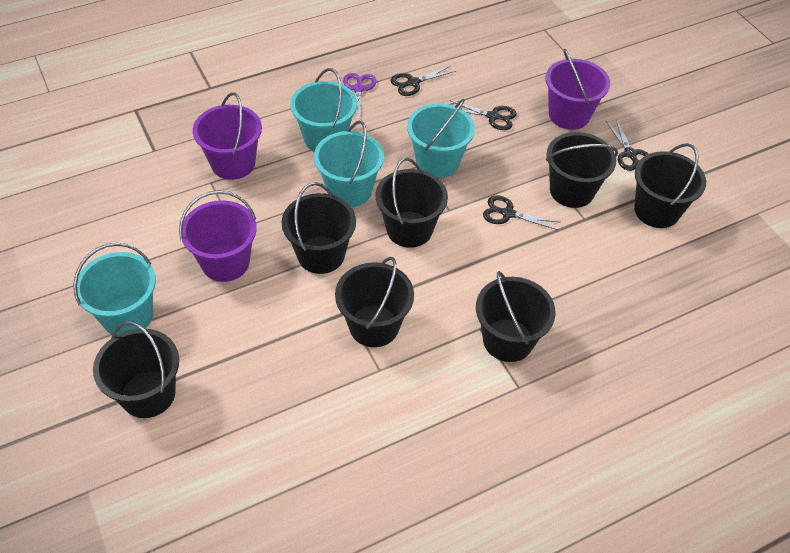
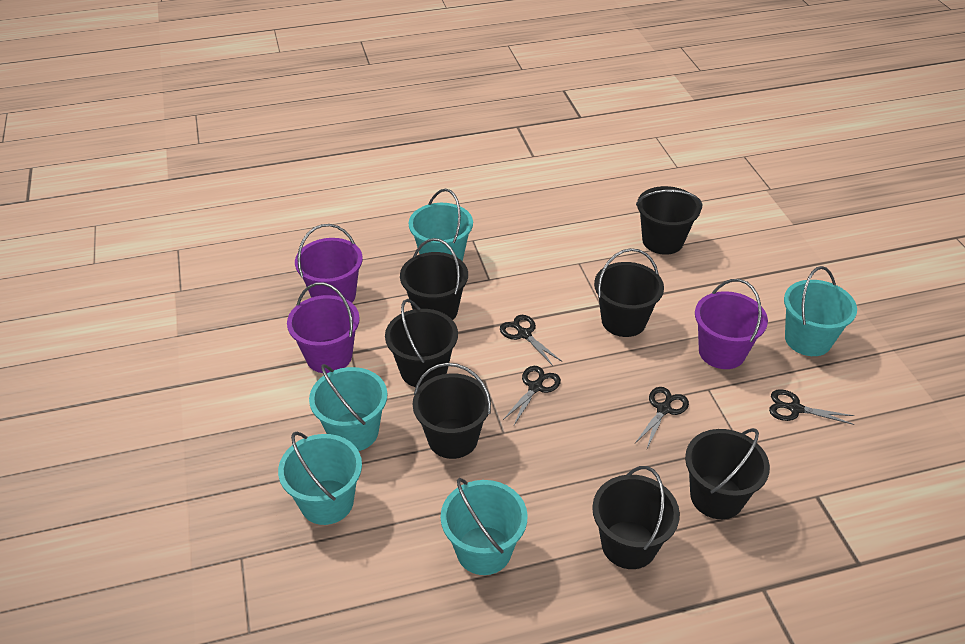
purple scissors: [343,73,376,119] = 1 -> none = 0
turquoise bucket: [73,243,156,335] [290,68,357,152] [314,121,384,207] [407,99,475,178] = 4 -> [278,432,362,525] [309,364,387,451] [409,189,473,261] [441,478,528,575] [784,266,857,356] = 5

